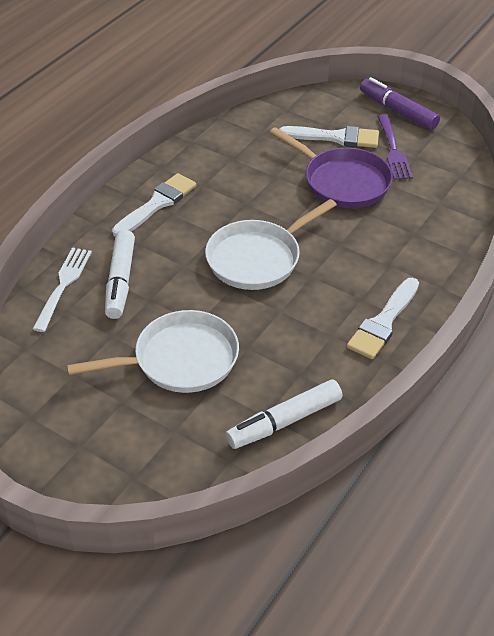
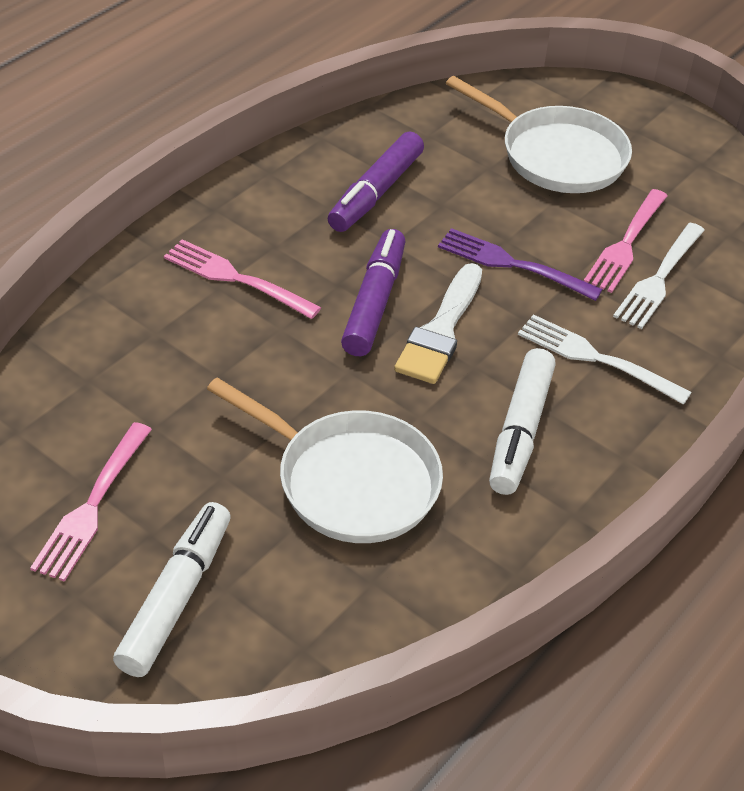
pink fork: none = 0 -> [30,422,152,582] [164,239,322,319] [584,189,667,293] = 3
purple marker: [360,77,440,130] = 1 -> [328,131,424,232] [341,229,405,356] = 2
purple pan: [270,127,393,208] = 1 -> none = 0
white brush: [112,173,197,236] [279,126,379,148] [347,278,419,359] = 3 -> [394,263,482,384] = 1
white fork: [33,247,92,332] = 1 -> [518,314,692,405] [613,223,705,329] = 2

